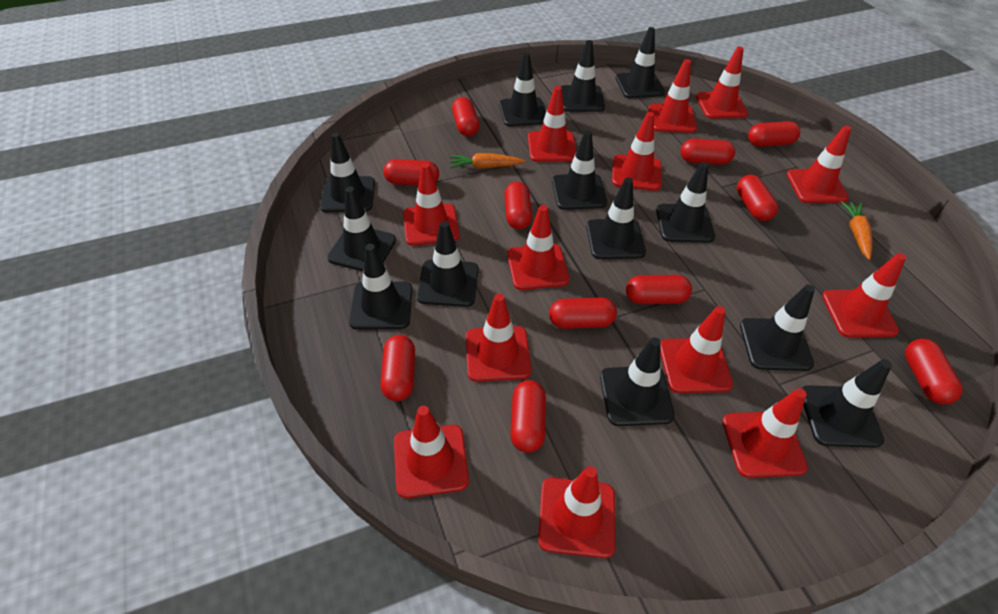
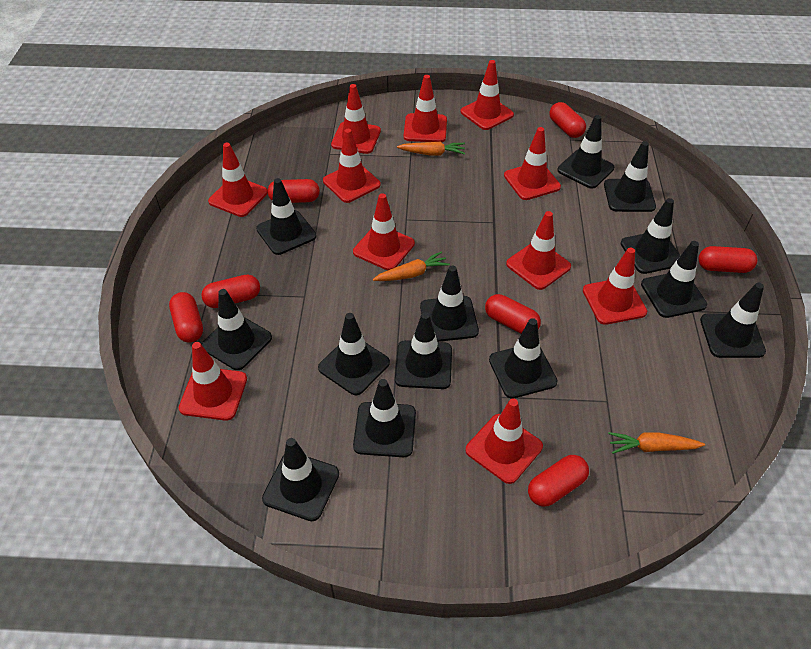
orange carrot: [449,153,525,169] [841,201,872,260] = 2 -> [373,251,450,281] [397,142,465,155] [608,432,705,454] = 3
red capsule: [380,335,415,401] [383,159,439,186] [452,97,480,137] [504,182,532,230] [510,380,546,453] [549,297,617,329] [626,275,692,304] [680,139,735,165] [737,175,778,221] [748,121,800,147] [905,339,963,405] = 11 -> [169,292,203,343] [201,275,260,308] [268,179,320,203] [485,294,541,334] [528,455,589,507] [549,102,586,138] [698,246,757,273] = 7
red traffic cone: [394,406,469,498] [403,163,460,246] [466,294,531,382] [507,205,570,290] [528,86,577,162] [538,466,616,558] [612,112,662,191] [648,59,697,133] [660,306,733,393] [696,46,748,119] [722,388,808,478] [787,125,851,203] [822,253,906,338] = 13 -> [179,342,247,421] [208,143,268,217] [323,129,381,203] [331,84,381,154] [353,193,415,270] [404,75,447,142] [461,60,514,130] [466,398,543,484] [504,127,561,200] [506,211,571,290] [583,247,647,325] = 11

